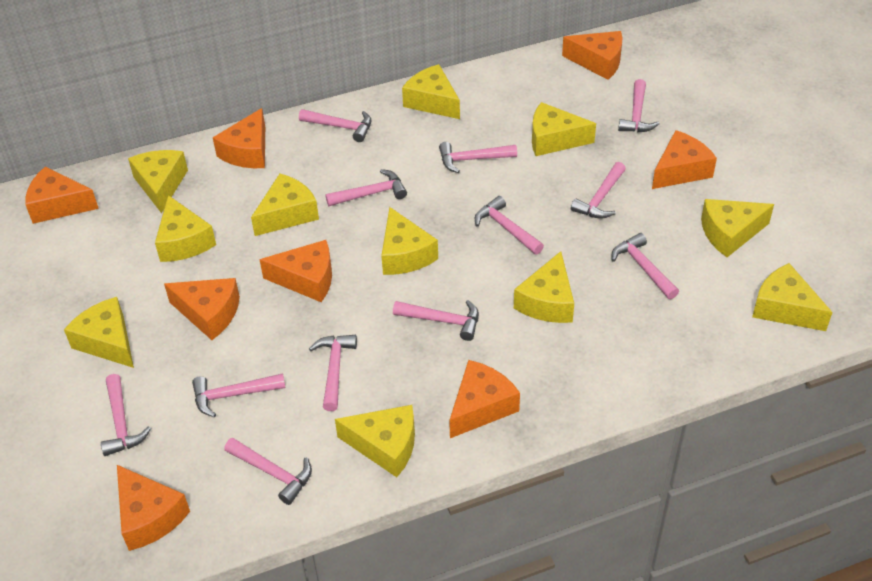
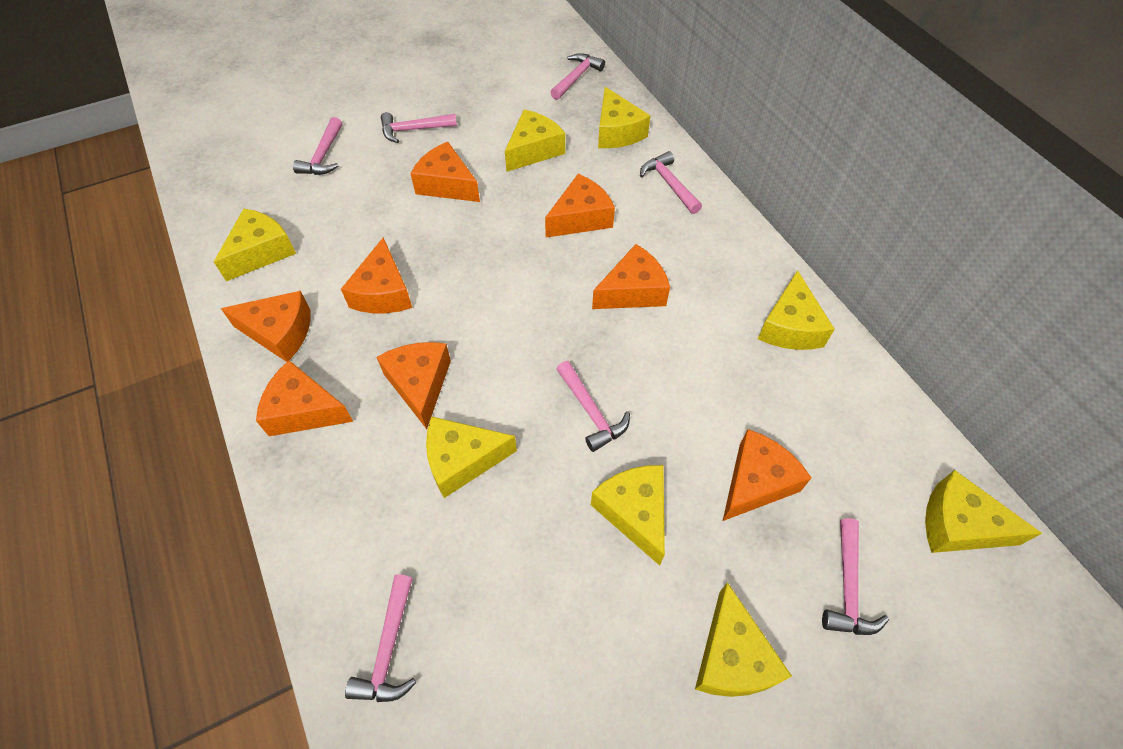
pink hammer: [101,374,151,456] [192,373,285,417] [224,438,312,505] [299,109,371,142] [309,335,357,411] [325,169,407,206] [393,300,479,341] [439,142,517,173] [475,196,544,255] [571,162,626,219] [611,233,679,299] [618,79,659,132] = 12 -> [293,117,342,175] [345,574,416,702] [381,112,457,143] [550,53,605,100] [556,361,630,452] [640,151,702,214] [822,518,889,635] = 7
yellow cheese: [64,297,134,368] [128,150,188,213] [155,195,216,262] [251,174,319,236] [335,405,415,477] [381,207,438,275] [402,64,460,119] [514,251,574,323] [532,102,596,156] [701,199,774,257] [752,263,833,331] = 11 -> [214,209,296,281] [426,417,517,498] [505,109,565,172] [591,465,665,566] [598,87,651,148] [695,582,792,697] [758,270,835,350] [925,470,1042,553] = 8

